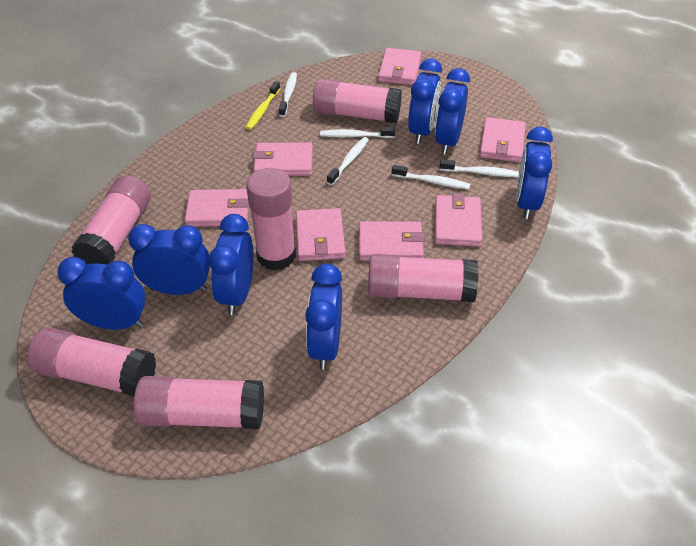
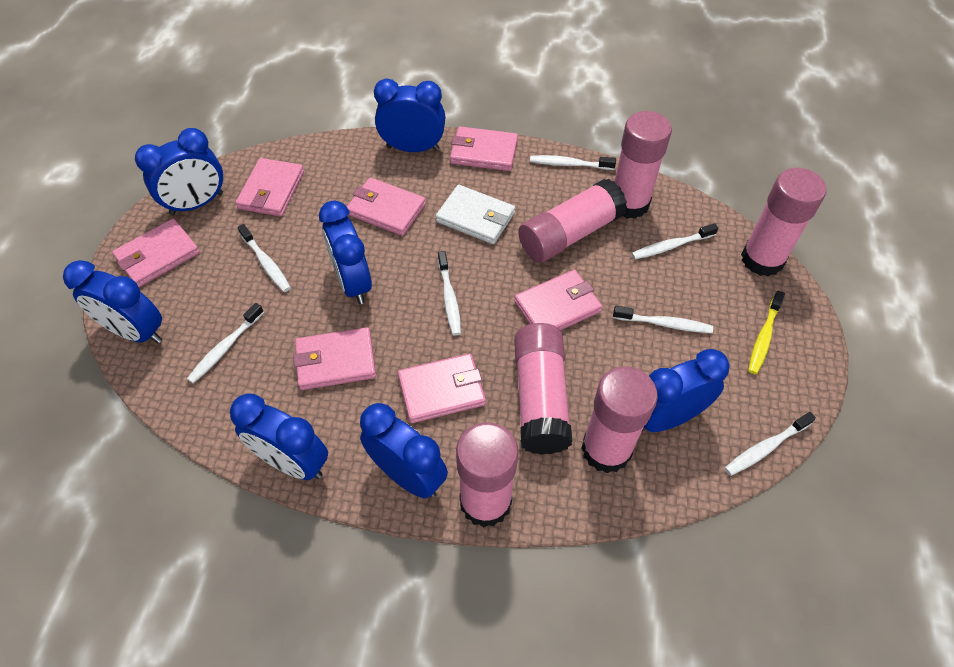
white toothbrush: [279,72,297,117] [320,127,395,138] [327,137,369,185] [392,165,470,189] [439,159,519,177] = 5 -> [187,303,264,384] [238,224,291,292] [438,251,461,336] [530,155,616,170] [613,306,713,333] [632,223,718,259] [725,412,816,476] = 7
white wallet: none = 0 -> [436,185,515,244] = 1

